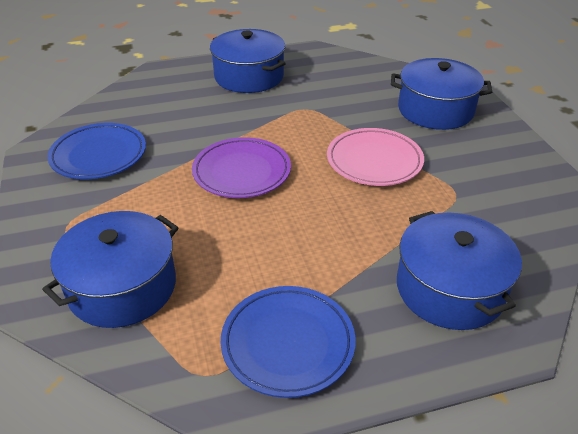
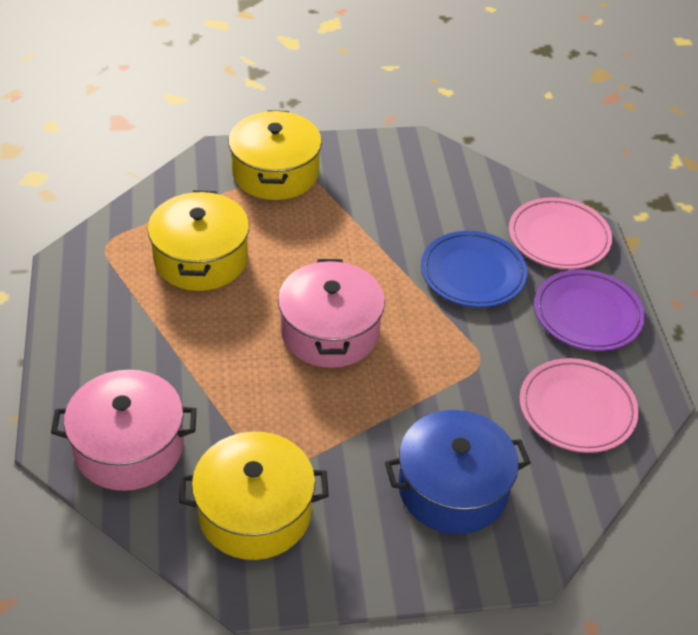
blue plate: [47,123,146,179] [221,286,356,398] = 2 -> [421,231,527,307] = 1
blue pot: [42,211,179,328] [210,29,286,93] [391,58,492,130] [397,211,522,330] = 4 -> [385,410,531,534] = 1
pink plate: [327,128,424,186] = 1 -> [509,197,612,269] [520,358,639,453] = 2
pink pot: none = 0 -> [51,370,197,491] [278,259,385,368] = 2
yellow pot: none = 0 -> [148,190,249,291] [179,432,329,560] [228,110,322,200] = 3

